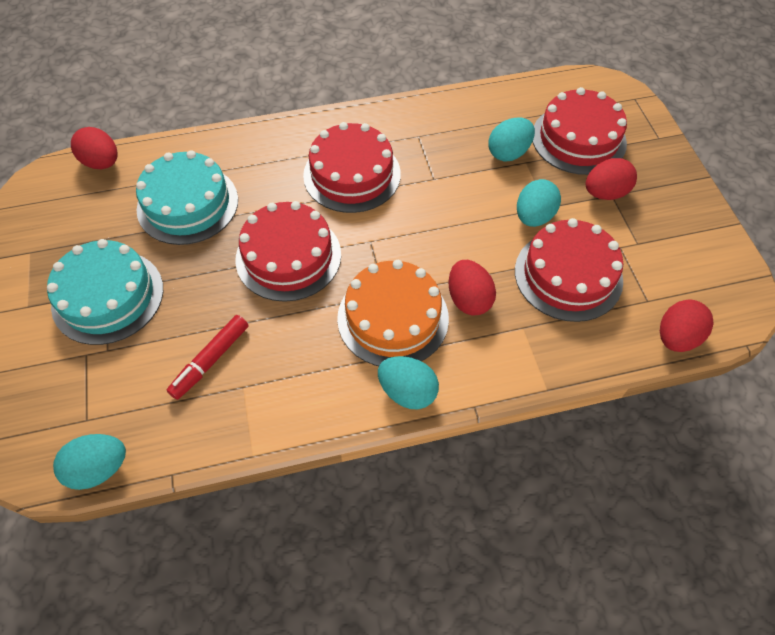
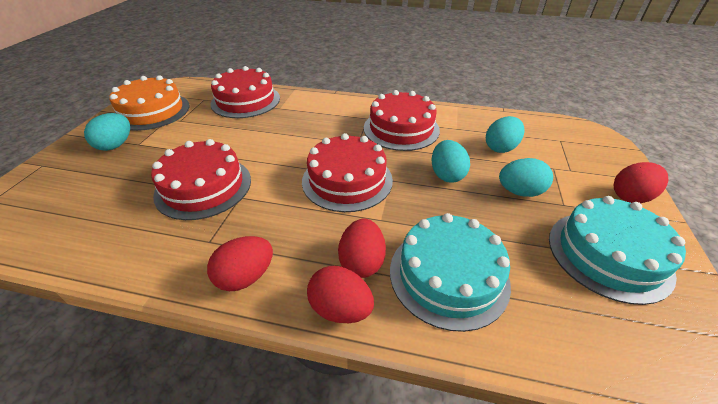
red marker: [166,315,248,400] = 1 -> none = 0

